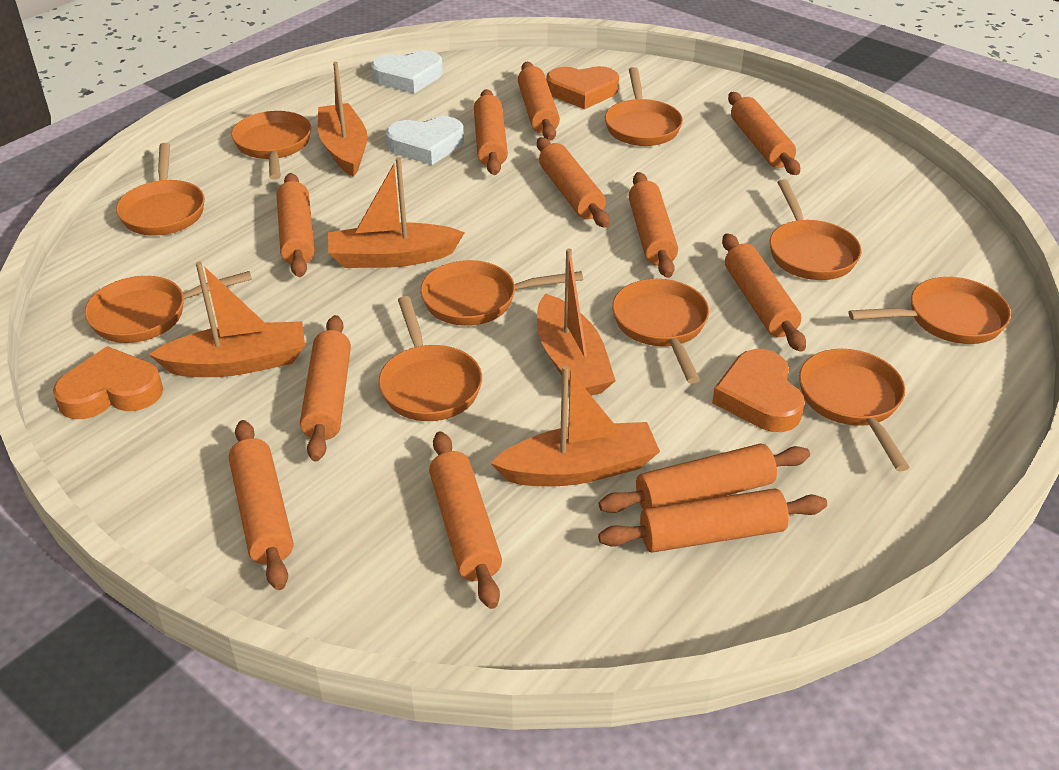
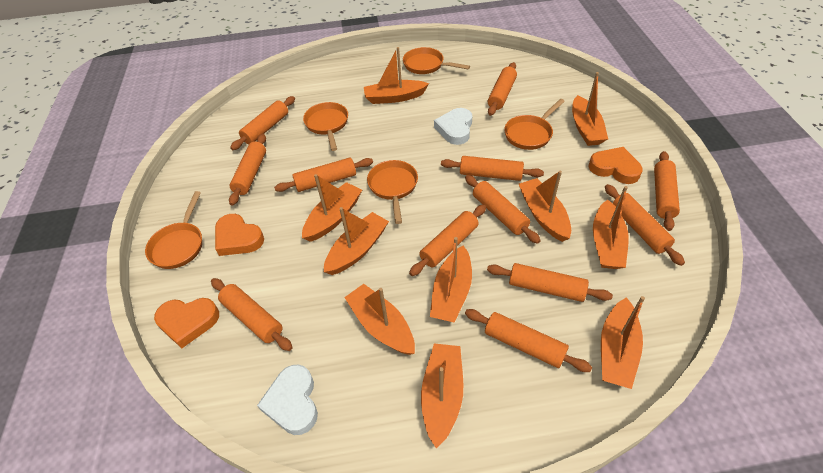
orange boat: [149,262,305,377] [318,62,367,177] [328,157,465,268] [491,365,660,486] [537,248,616,396] = 5 -> [302,174,362,242] [324,207,389,275] [344,284,415,355] [364,47,429,104] [421,343,463,448] [430,237,472,323] [519,171,571,242] [572,72,608,146] [593,186,629,269] [601,296,645,389] = 10
orange pan: [85,271,252,343] [116,143,205,236] [231,111,311,179] [378,296,482,421] [420,260,583,326] [605,67,683,146] [612,279,709,384] [770,179,861,280] [799,349,910,471] [848,277,1011,344] = 10 -> [145,191,202,269] [303,102,348,151] [367,160,418,224] [403,47,470,74] [504,99,565,150] = 5

